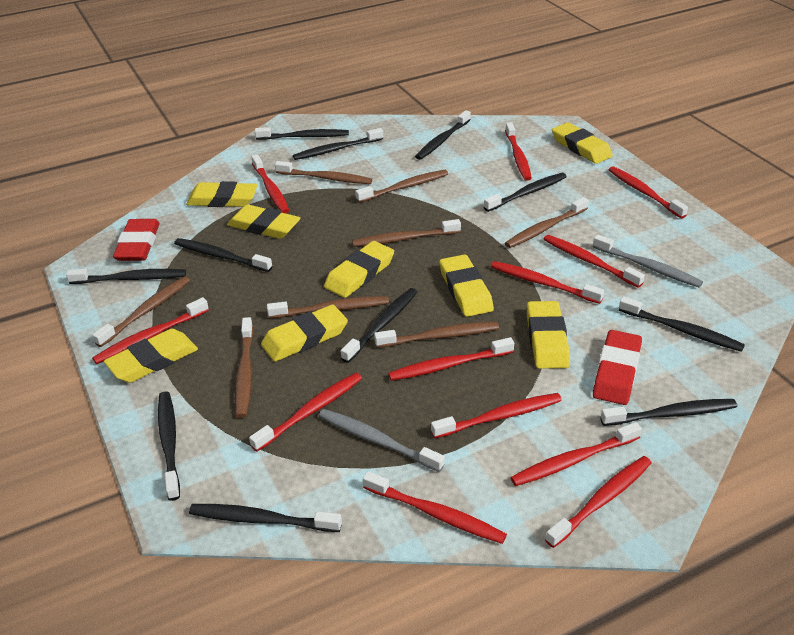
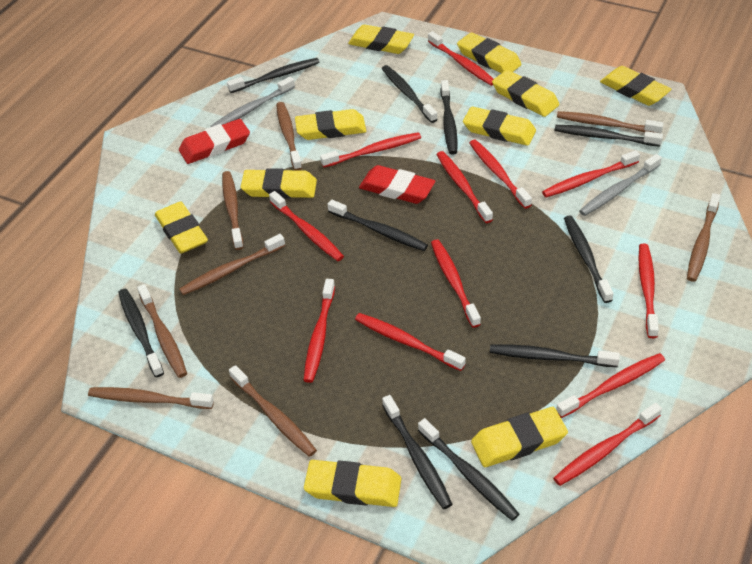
black toothbrush: [66,269,186,284] [158,391,180,501] [174,238,272,272] [189,504,342,532] [255,127,349,140] [293,128,383,160] [341,288,417,363] [415,110,471,160] [484,173,567,212] [600,399,737,426] [619,296,745,352] = 11 -> [118,289,164,377] [227,58,320,93] [328,200,428,251] [382,65,438,123] [382,395,453,509] [418,418,519,521] [441,80,458,155] [490,344,620,367] [554,125,663,147] [564,215,614,303] = 10
yellow eraser: [104,329,198,383] [186,181,258,207] [227,204,300,239] [261,304,348,362] [324,241,394,298] [439,254,494,317] [527,301,570,369] [552,122,613,164] = 8 -> [155,201,208,253] [241,168,317,198] [295,109,366,140] [304,460,401,507] [348,24,414,54] [457,32,522,73] [463,106,536,146] [471,407,568,467] [492,70,559,117] [600,66,672,106] = 10

